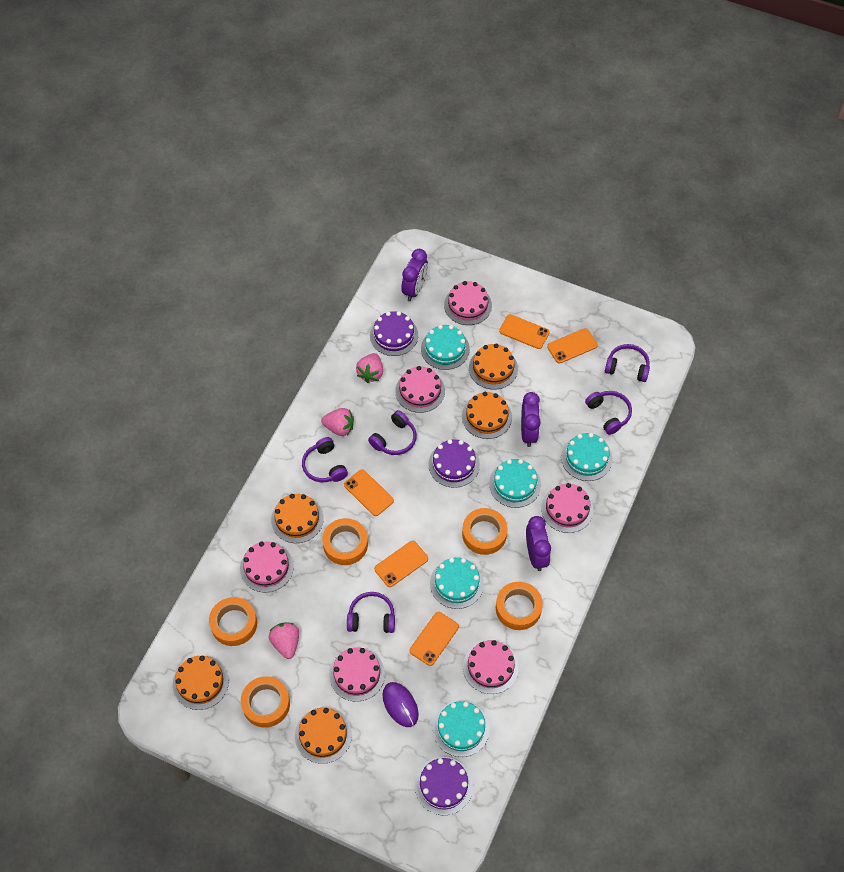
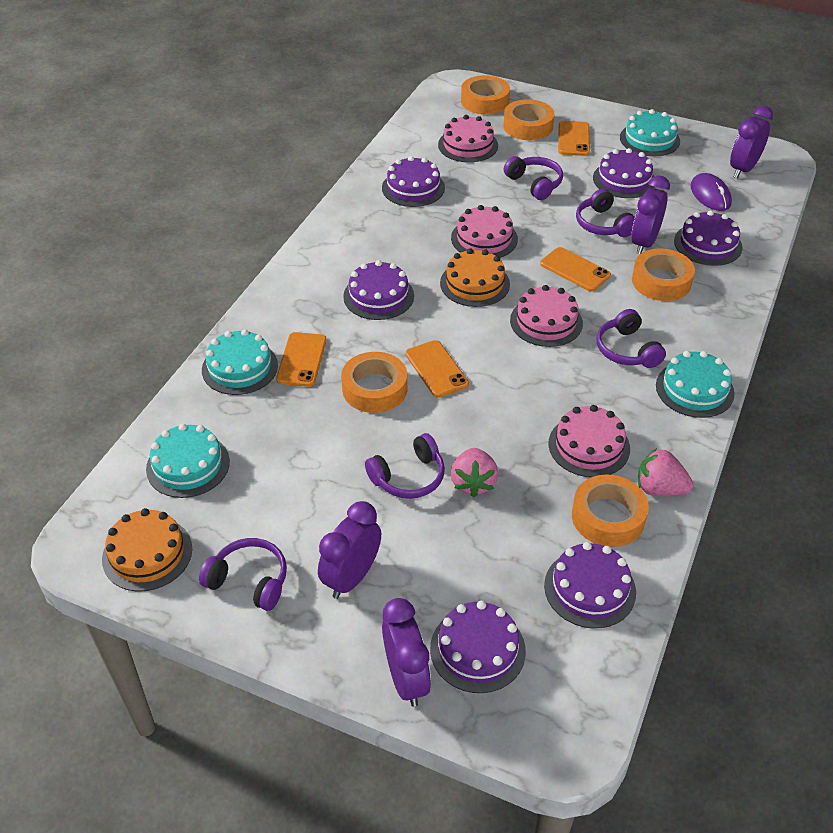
orange cake: [173,656,229,710] [271,494,324,543] [295,707,352,764] [462,392,512,439] [469,343,518,389] = 5 -> [102,508,192,592] [440,248,510,307] = 2
orange phone: [344,469,394,516] [374,541,428,587] [410,612,459,666] [499,314,550,349] [547,328,598,363] = 5 -> [276,332,327,387] [405,340,469,398] [540,247,611,291] [558,121,590,156] = 4
pink cake: [240,541,294,593] [329,647,385,702] [395,366,445,413] [444,281,492,325] [463,640,519,694] [541,483,594,533] = 6 -> [438,115,498,162] [451,205,518,258] [510,285,583,347] [548,405,630,477] = 4
pink strawberry: [269,622,299,659] [321,408,354,436] [356,353,383,383] = 3 -> [451,448,498,497] [638,448,694,496] = 2
purple cake: [370,311,418,356] [415,757,473,816] [428,439,480,488] = 3 -> [343,260,414,320] [382,156,445,207] [430,601,526,693] [544,542,636,628] [593,148,655,198] [674,210,743,266] = 6
purple clock: [401,249,428,301] [521,392,541,447] [526,516,551,571] = 3 -> [318,501,381,599] [382,598,431,707] [631,176,670,255] [730,106,773,178] = 4
turquoise cake: [421,325,470,370] [430,557,484,609] [433,701,490,757] [489,459,541,508] [561,433,612,481] = 5 -> [146,424,230,498] [202,329,278,395] [620,109,680,156] [656,351,735,418] = 4

